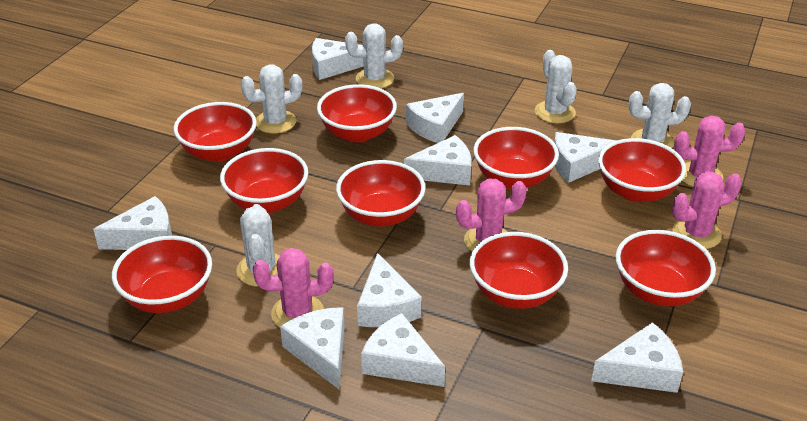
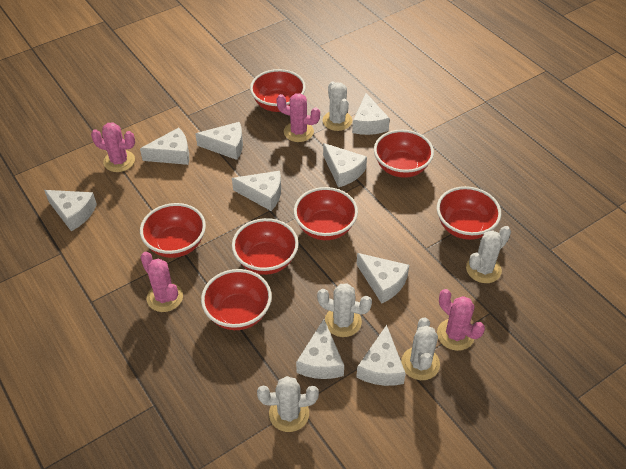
red bowl: [112,236,212,313] [173,102,257,162] [220,148,308,213] [317,84,397,142] [336,160,425,227] [470,232,568,309] [473,127,559,189] [598,138,686,202] [616,230,716,306] = 9 -> [140,203,206,258] [201,269,272,330] [232,218,299,275] [250,69,306,112] [294,187,358,240] [374,130,434,178] [437,186,501,240] = 7

